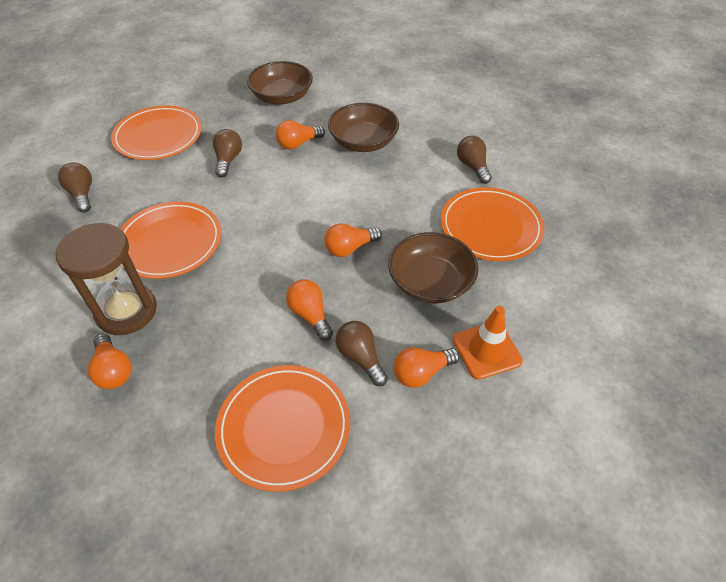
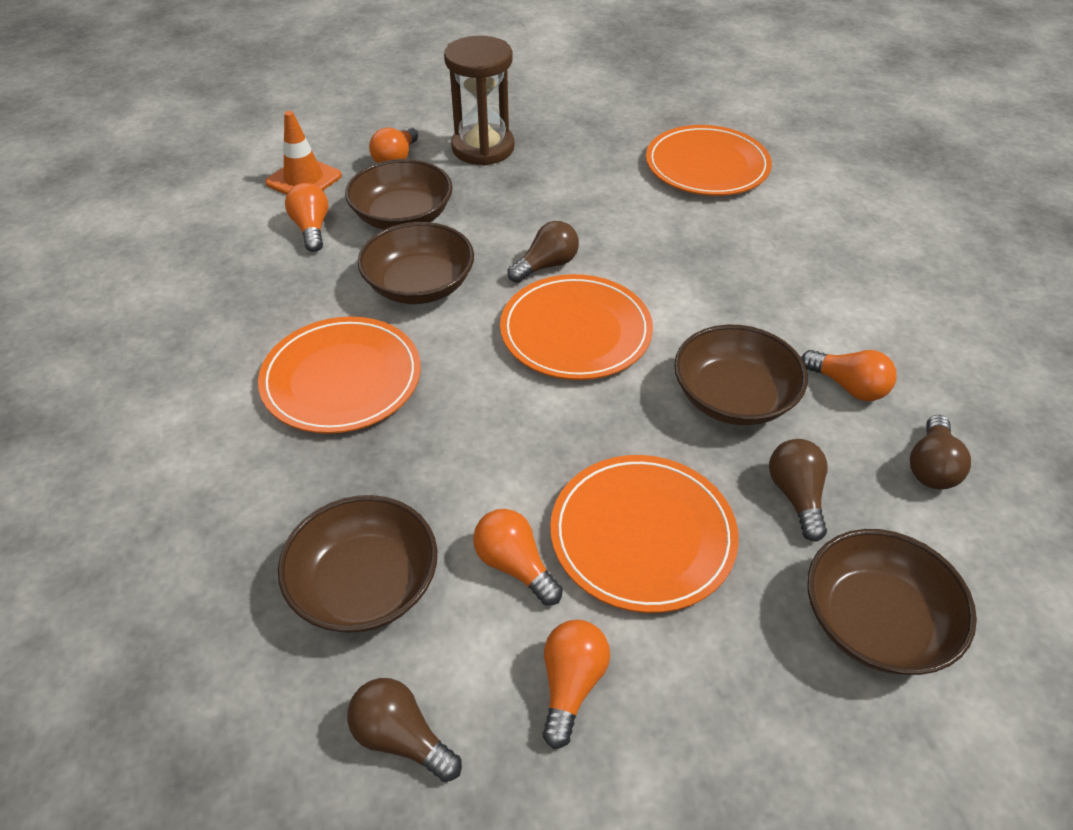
brown bowl: [247,61,313,105] [328,103,399,152] [388,232,479,304] = 3 -> [278,495,437,633] [345,159,453,230] [358,222,474,304] [674,325,808,425] [807,529,977,675] = 5

